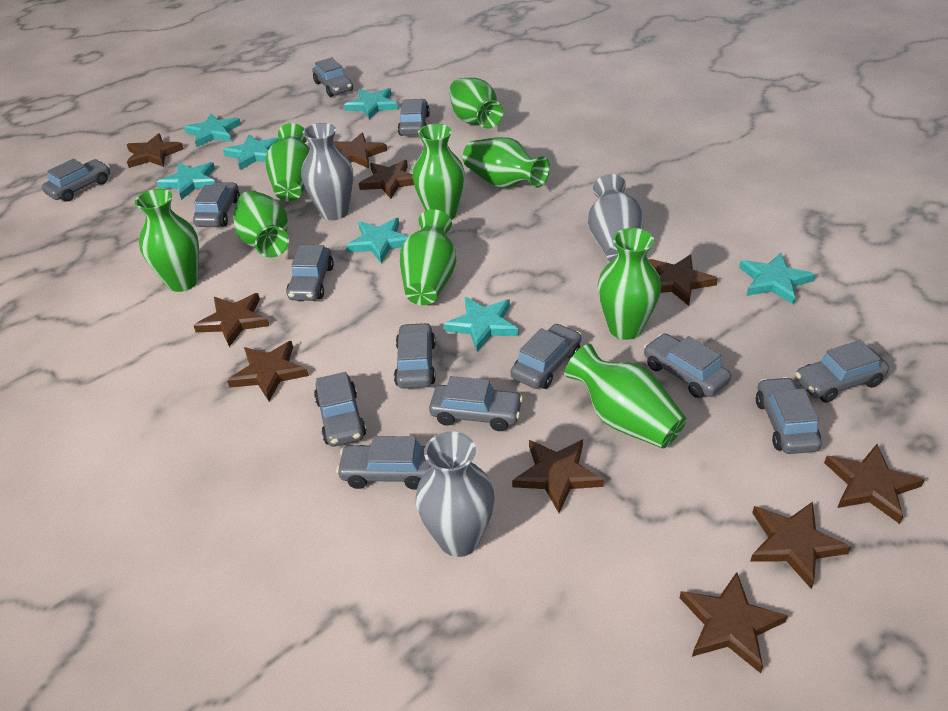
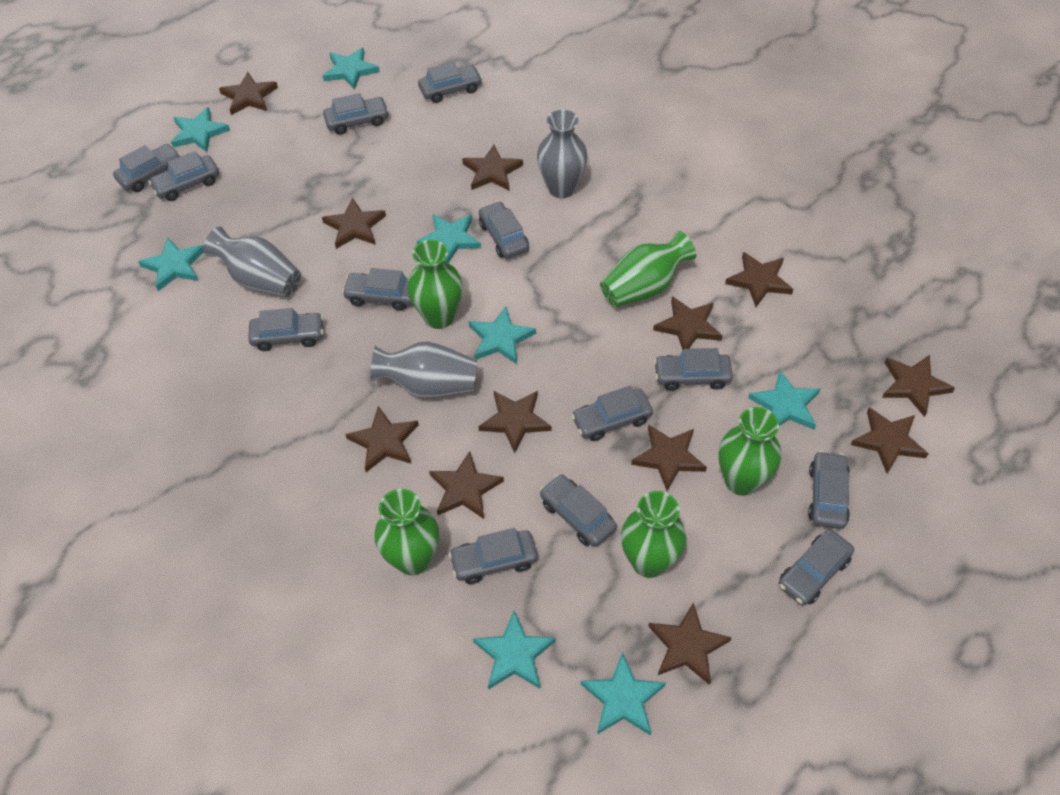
brown star: [127,133,184,168] [194,293,269,347] [227,341,309,401] [333,133,387,168] [359,160,414,199] [512,439,604,513] [648,254,718,306] [680,572,788,673] [750,502,851,589] [824,444,925,524] = 10 -> [219,72,278,115] [322,198,386,249] [345,406,419,472] [429,451,504,519] [462,145,523,191] [478,391,552,453] [631,425,707,491] [648,602,732,685] [653,297,723,350] [725,252,793,307] [851,407,929,474] [882,355,955,417] = 12
green vase: [135,189,199,292] [233,191,289,258] [266,123,310,201] [400,209,456,305] [412,124,465,220] [449,78,503,128] [463,137,550,188] [565,344,687,449] [598,228,661,340] = 9 -> [375,489,439,575] [407,240,463,329] [600,231,696,307] [621,491,686,578] [718,407,781,496] = 5
turquoise star: [157,162,215,200] [184,114,241,147] [223,134,280,170] [344,88,398,120] [346,218,409,263] [443,297,519,352] [739,253,815,305] = 7 -> [138,237,204,291] [170,107,230,152] [323,47,380,90] [416,214,481,263] [468,306,536,364] [473,610,556,690] [581,652,666,736] [748,370,820,430] = 8

